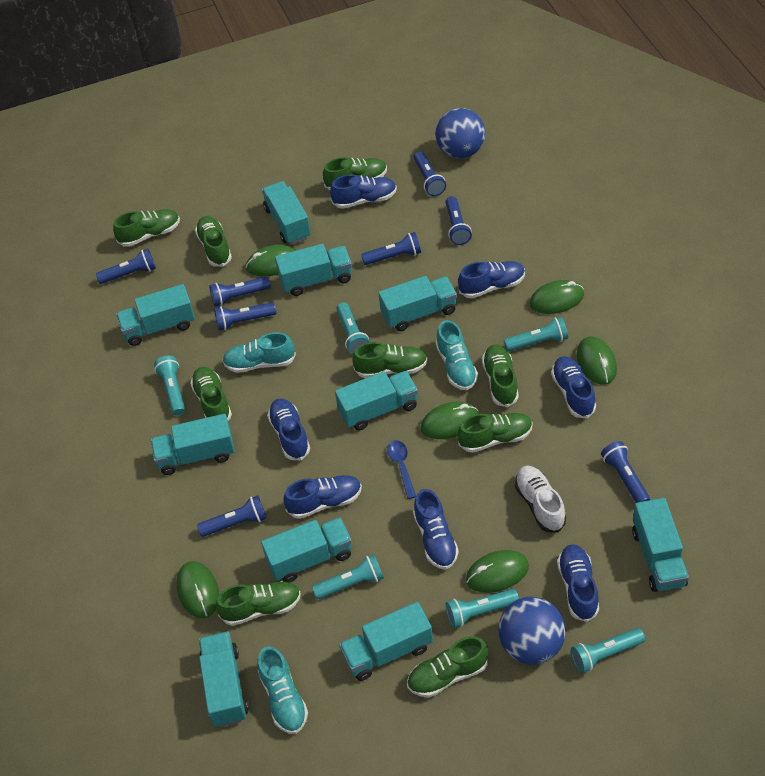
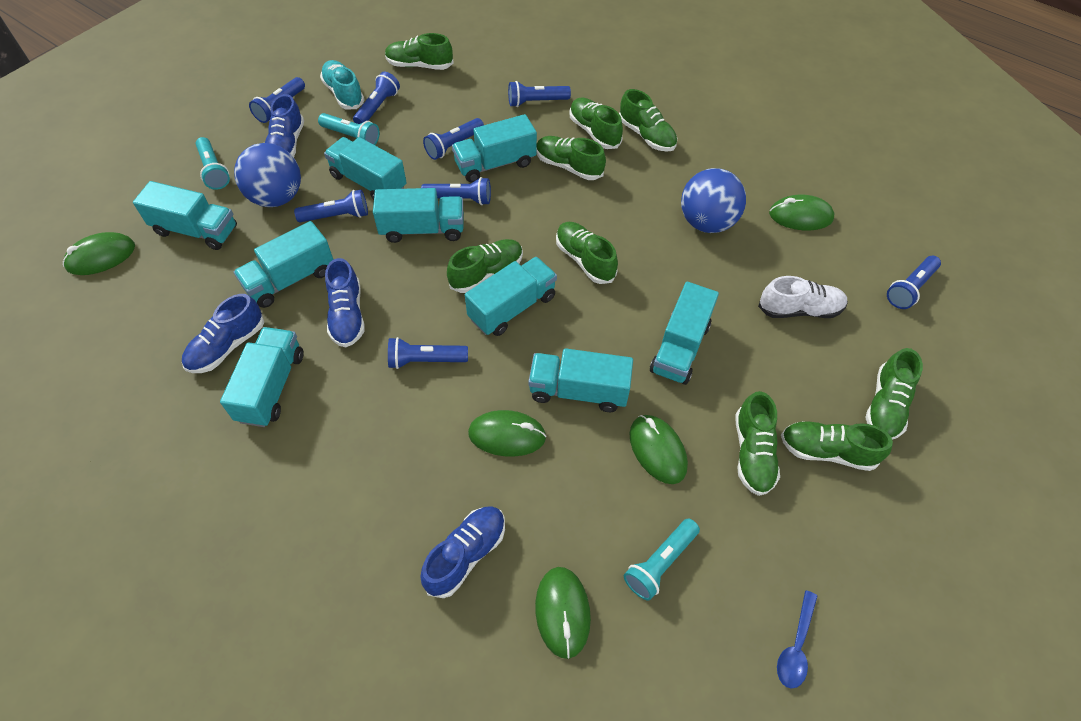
blue shoe: [267,398,310,461] [283,475,362,519] [330,175,397,209] [413,489,459,570] [458,261,525,298] [551,356,596,418] [557,544,599,622] = 7 -> [182,294,264,373] [265,94,304,157] [325,258,365,347] [420,506,505,598] = 4
green mouse: [176,561,219,618] [246,244,296,277] [421,402,478,439] [466,550,529,593] [529,280,584,314] [577,336,617,385] = 6 -> [63,232,135,275] [468,410,546,457] [535,567,591,659] [629,415,688,484] [769,195,835,231] = 5
turquoise flashlight: [154,356,185,416] [312,554,384,599] [336,302,369,354] [446,589,519,628] [504,317,568,351] [571,628,645,673] = 6 -> [196,137,230,190] [318,113,380,145] [624,518,700,601] = 3
turquoise shoe: [222,332,296,373] [257,646,308,734] [436,320,478,390] = 3 -> [320,60,365,109] = 1
turquoise truck: [116,284,195,346] [151,414,235,475] [199,631,248,727] [261,518,352,582] [262,181,311,245] [275,244,352,296] [335,371,418,430] [339,602,433,681] [379,276,457,331] [632,498,689,592] = 10 -> [133,181,237,250] [220,327,304,427] [234,221,334,308] [324,137,407,200] [373,188,464,243] [452,114,537,183] [465,257,557,336] [528,348,633,412] [650,282,719,385] = 9

